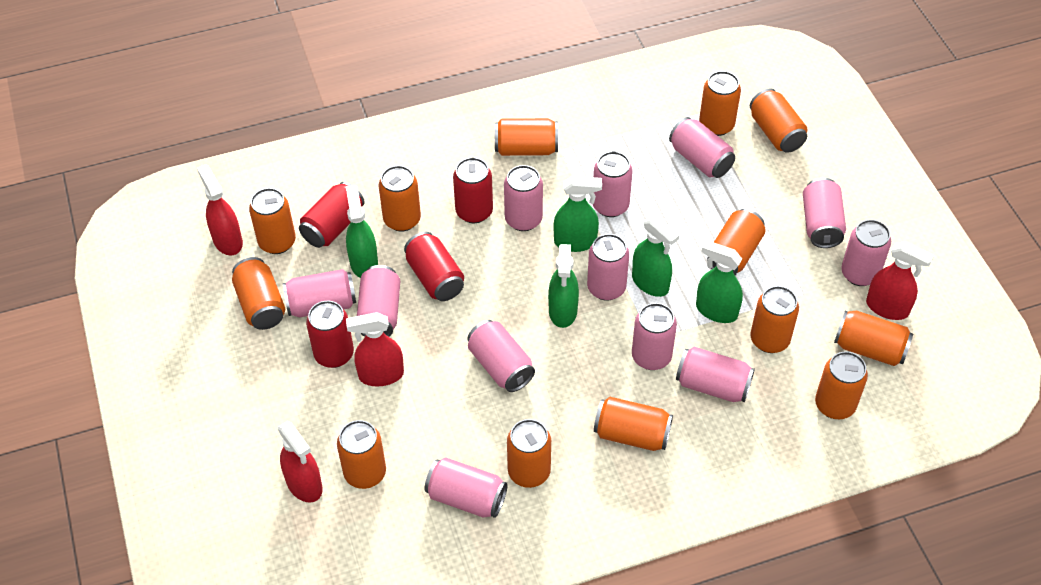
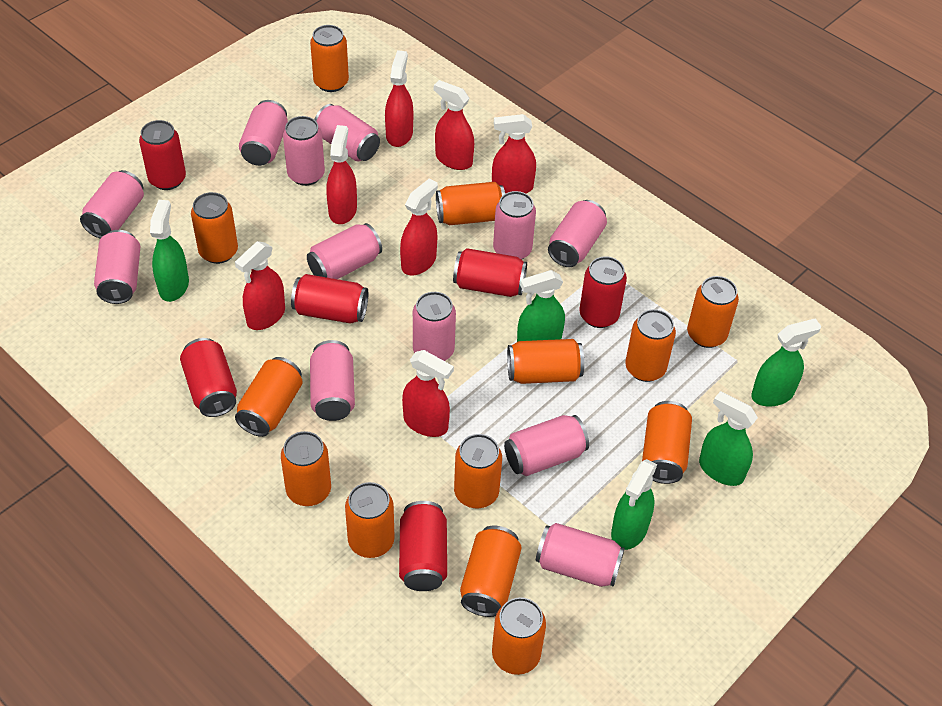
red can: [299,182,365,248] [306,301,354,368] [404,232,464,301] [453,157,493,223] = 4 -> [139,120,186,190] [180,338,237,417] [291,274,368,324] [399,501,447,591] [453,248,527,297] [579,256,627,328] = 6
red spray bottle: [197,164,243,255] [278,421,323,503] [346,312,404,387] [866,241,934,320] = 4 -> [235,241,285,330] [326,125,357,224] [385,50,413,147] [400,178,438,275] [402,350,454,437] [434,80,474,170] [492,114,536,194] = 7

